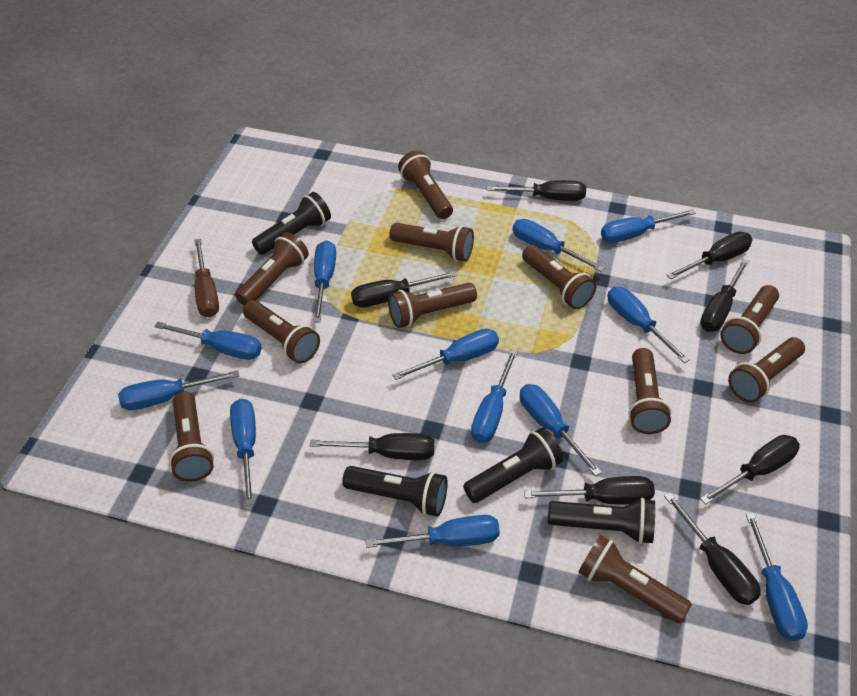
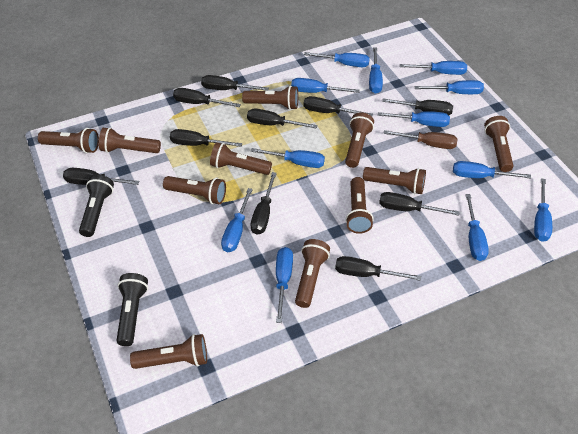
black flashlight: [252,192,331,255] [342,466,448,517] [463,427,563,503] [548,498,655,544] = 4 -> [79,175,114,237] [116,273,148,346] = 2
black screwdriver: [310,433,434,460] [351,271,457,308] [487,180,586,201] [524,476,655,504] [664,493,761,605] [667,232,753,279] [700,259,749,332] [700,435,800,505] = 8 -> [63,168,139,185] [170,129,242,147] [173,88,241,107] [201,75,269,91] [247,109,318,129] [250,172,277,235] [303,96,373,116] [335,256,421,281] [379,192,460,216] [382,98,453,115] = 10

